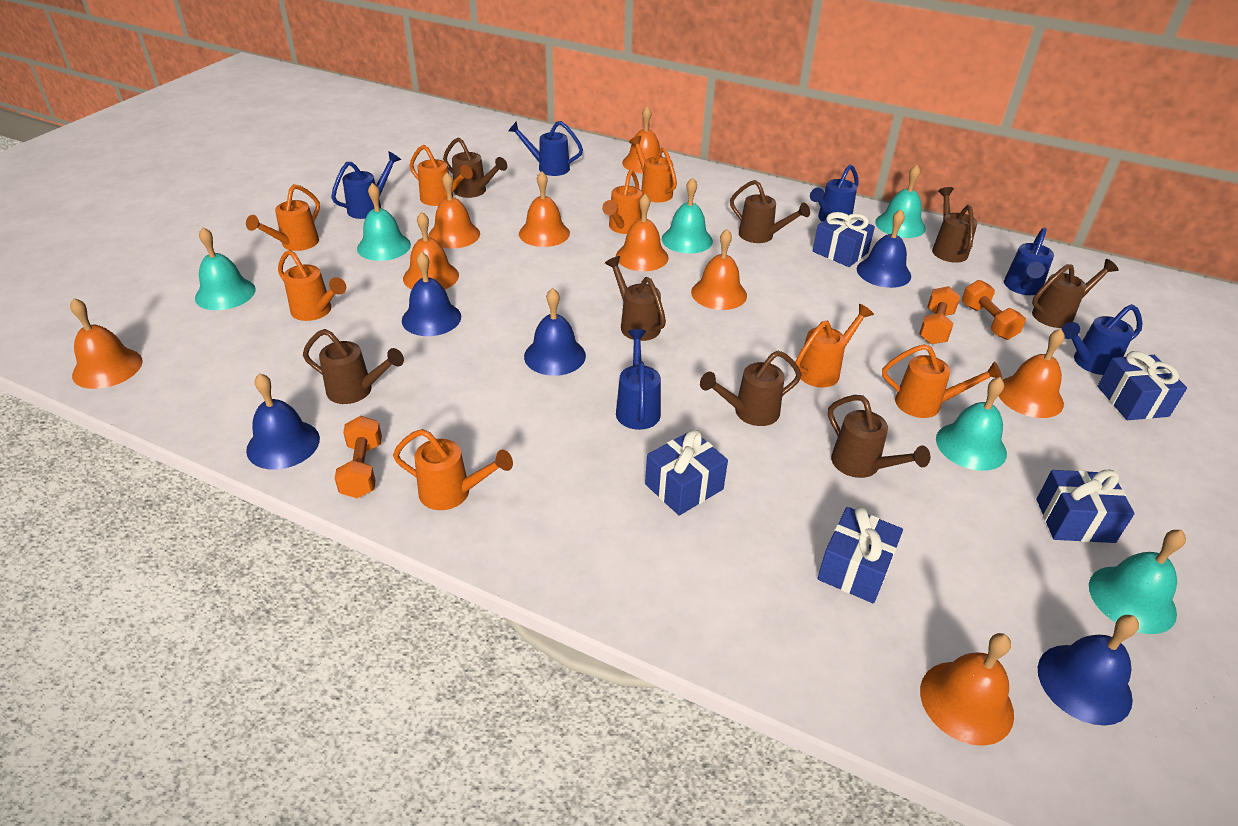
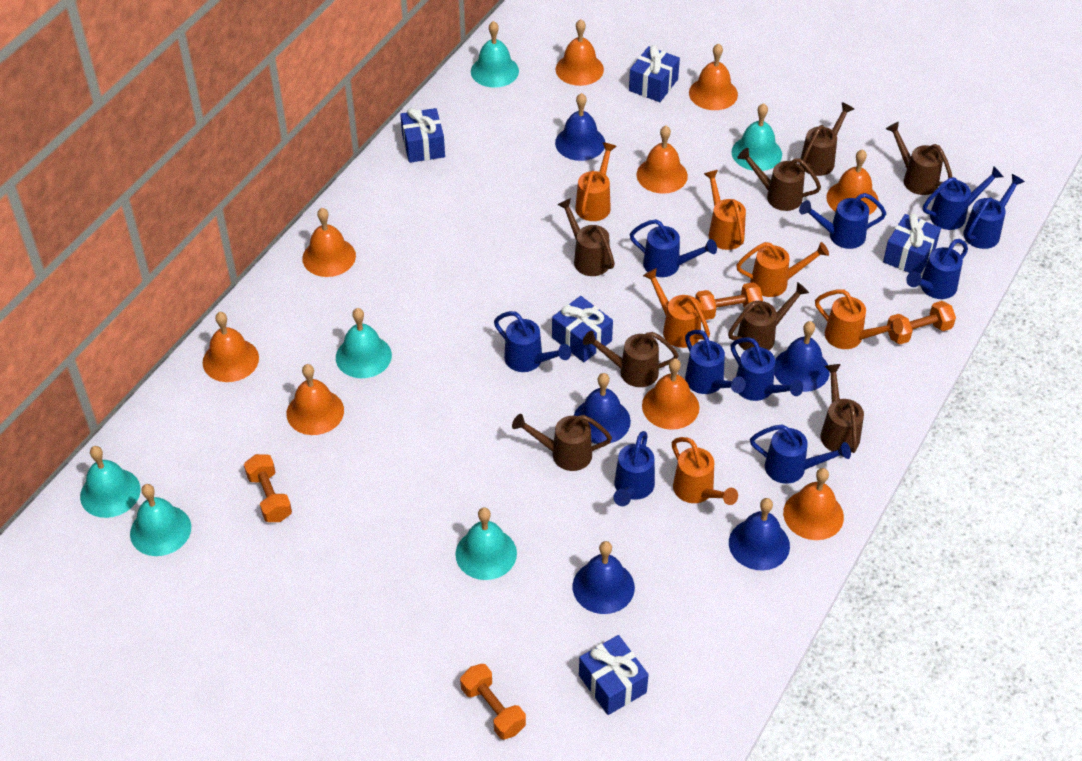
blue watering can: [331,151,401,219] [508,121,583,176] [616,329,661,430] [810,164,859,222] [1004,227,1054,295] [1062,304,1143,375] = 6 -> [494,311,571,372] [613,431,655,506] [629,219,717,277] [685,330,746,394] [731,337,803,401] [750,425,851,484] [799,193,886,249] [906,239,968,299] [923,166,1003,230] [963,174,1025,249] = 10
orange dumbbell: [335,416,382,498] [919,286,960,344] [962,280,1026,340] = 3 -> [244,454,292,522] [460,664,526,740] [695,282,763,320] [887,301,956,344] = 4
orange watering can: [246,184,320,251] [278,250,346,321] [393,429,513,510] [410,145,473,206] [602,170,642,234] [629,136,677,202] [795,304,874,388] [882,344,1002,418] = 8 -> [575,142,617,221] [643,268,710,348] [672,437,738,505] [704,170,746,250] [736,242,829,297] [815,289,903,349] = 6

